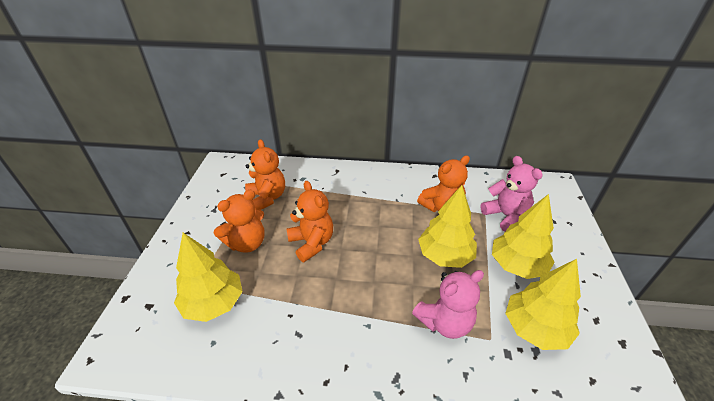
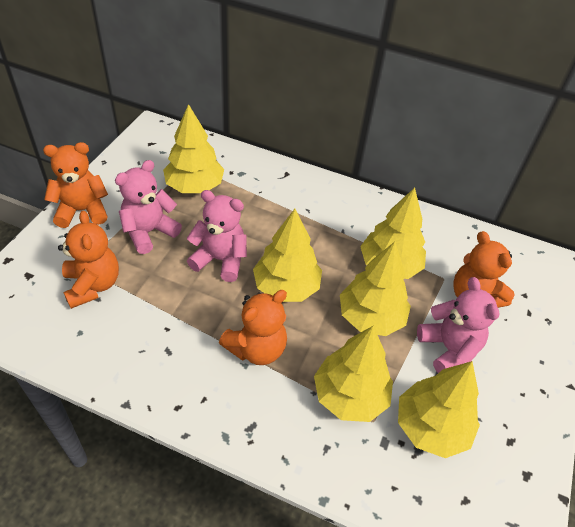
pink teddy bear: [412,270,484,339] [480,156,543,231] = 2 -> [115,160,182,254] [187,190,247,282] [417,277,499,373] = 3
yellow tree: [174,233,243,322] [418,185,477,268] [492,194,555,279] [505,259,581,350] = 4 -> [163,104,224,193] [253,209,322,302] [314,326,393,422] [340,242,411,336] [360,188,426,279] [398,361,480,458] = 6

